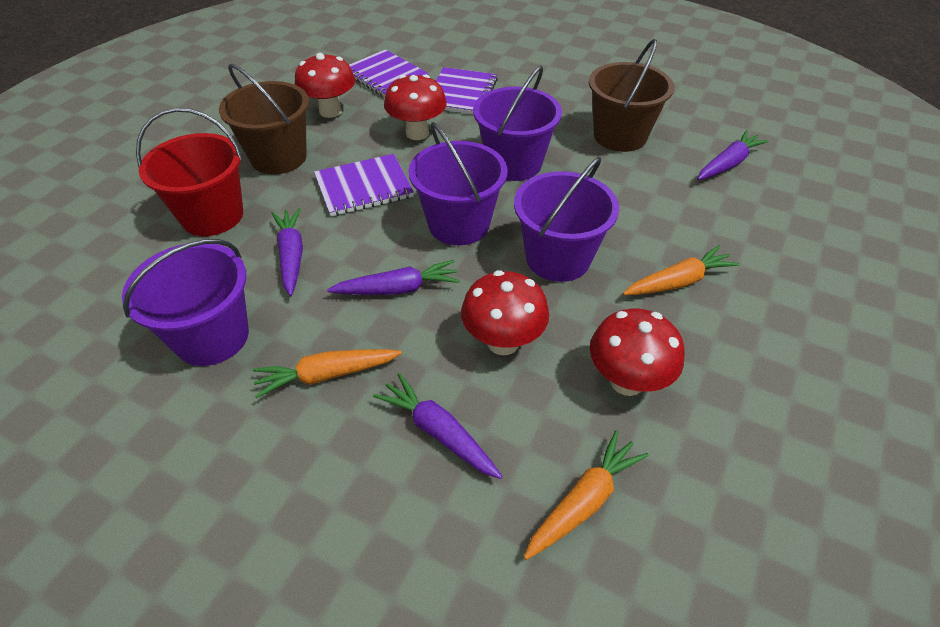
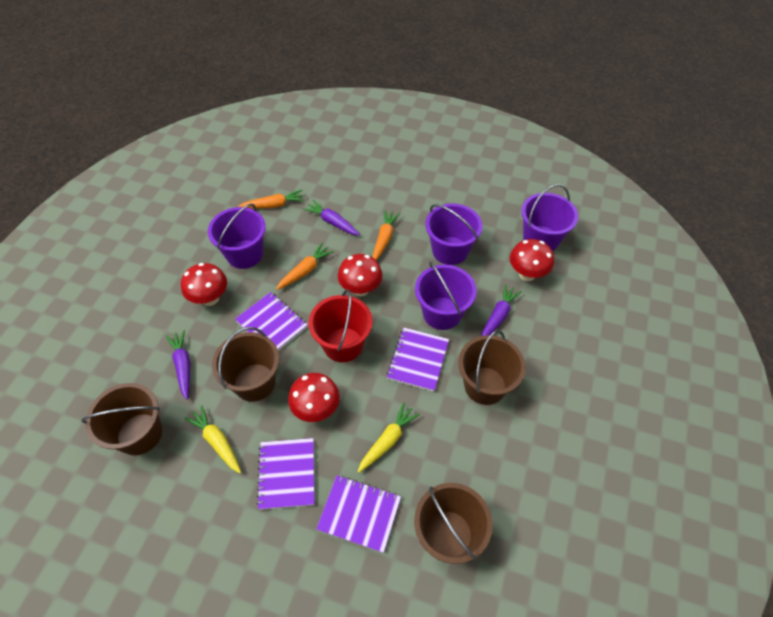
brown bucket: [219,64,309,174] [589,39,674,152] = 2 -> [81,383,162,455] [212,327,279,402] [414,483,493,564] [458,330,526,405] = 4
purple carrot: [272,208,303,296] [327,260,460,295] [373,373,502,479] [697,130,769,180] = 4 -> [166,330,190,400] [303,200,360,236] [481,284,522,336] = 3
purple notebook: [314,154,414,216] [349,49,429,97] [436,67,498,114] = 3 -> [235,292,308,351] [256,438,314,510] [316,476,401,553] [387,328,449,392] = 4
yellow carrot: none = 0 -> [184,405,241,473] [358,403,420,473] = 2

